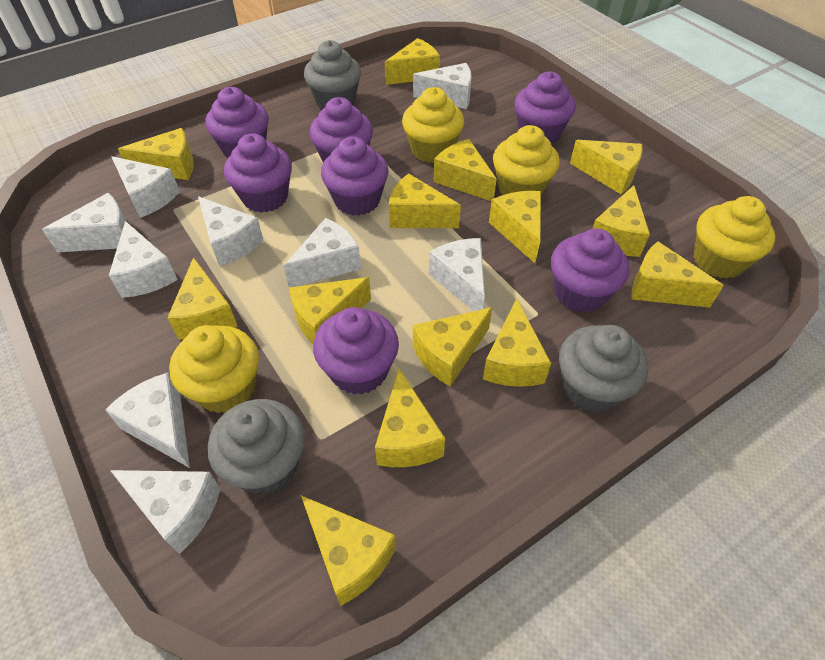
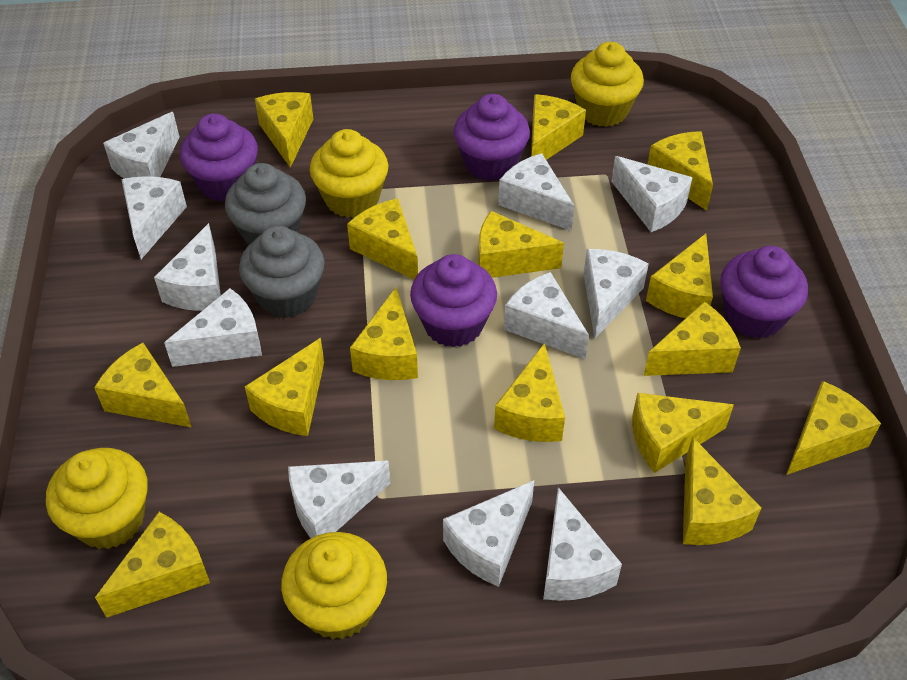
grey cupcake: [208,399,305,495] [304,40,361,110] [559,325,648,413] = 3 -> [225,163,306,245] [239,226,324,318] = 2
purple cupcake: [205,87,269,159] [224,133,292,212] [310,97,373,162] [313,307,399,395] [321,136,389,216] [515,71,576,144] [551,228,629,313] = 7 -> [180,113,258,201] [410,254,497,347] [454,94,530,181] [720,246,808,339] = 4
white cheese: [42,193,126,252] [105,373,190,468] [109,221,178,298] [110,470,220,554] [111,156,180,218] [198,196,264,266] [284,218,361,287] [413,63,472,109] [429,238,485,311] = 9 -> [103,112,180,179] [121,176,187,259] [154,223,221,311] [164,288,262,367] [288,461,390,538] [443,481,534,587] [498,153,574,231] [504,272,589,359] [543,487,622,601] [583,249,649,338] [611,156,693,232] = 11
yellow cheese: [118,128,194,180] [167,257,238,339] [289,277,371,344] [301,495,396,606] [375,369,445,467] [385,38,440,85] [389,173,461,228] [413,307,493,386] [433,139,497,201] [483,298,551,387] [489,191,541,263] [570,140,643,194] [592,185,650,257] [632,241,724,308] = 14 -> [94,343,192,428] [95,512,210,618] [244,338,324,436] [255,92,313,168] [347,198,418,280] [350,287,418,380] [478,211,564,278] [494,343,565,442] [531,94,586,160] [632,393,734,473] [644,302,741,376] [646,234,713,318] [648,131,713,211] [683,437,761,545] [786,381,881,475] = 15

